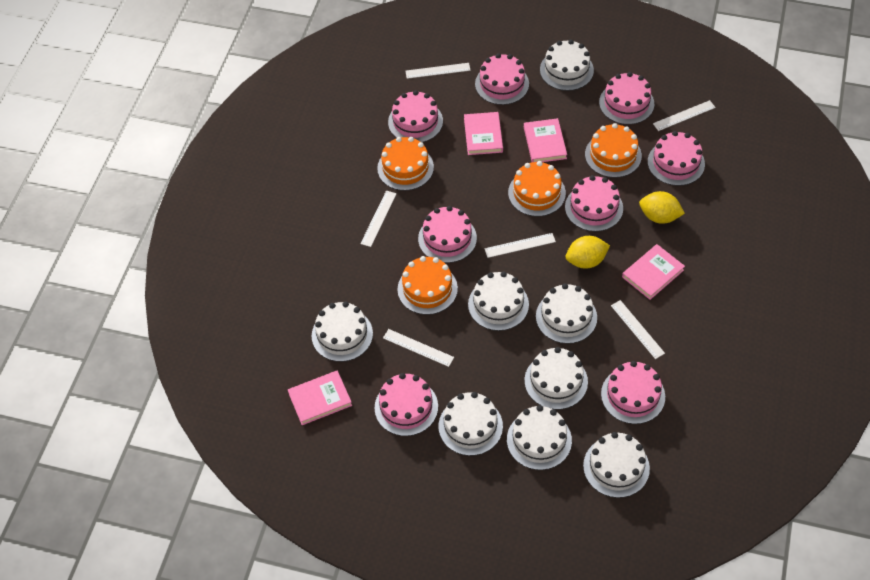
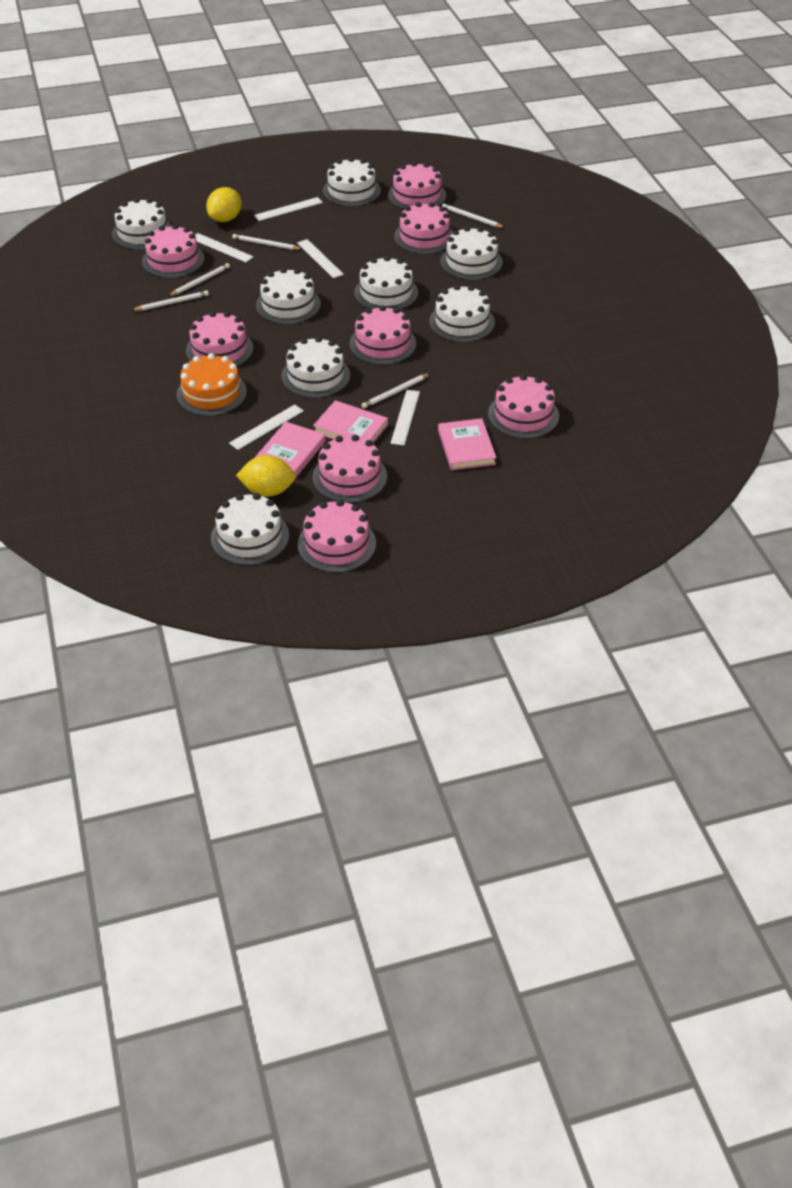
orange cake: [377,137,434,191] [397,256,458,315] [508,161,566,216] [585,123,642,178] = 4 -> [177,353,247,416] = 1
pink book: [288,370,352,425] [464,112,503,155] [524,118,567,162] [622,244,685,300] = 4 -> [255,422,325,477] [313,400,388,443] [438,418,497,470] = 3
white pencil: none = 0 -> [132,290,209,311] [169,263,230,296] [232,234,302,250] [362,373,430,409] [442,204,505,228] = 5
white ruler: [360,191,397,247] [383,329,454,367] [406,63,471,79] [485,233,556,258] [611,300,665,359] [653,100,716,131] = 6 -> [195,233,254,262] [229,404,304,450] [254,197,323,221] [297,239,344,278] [390,390,420,445] = 5

